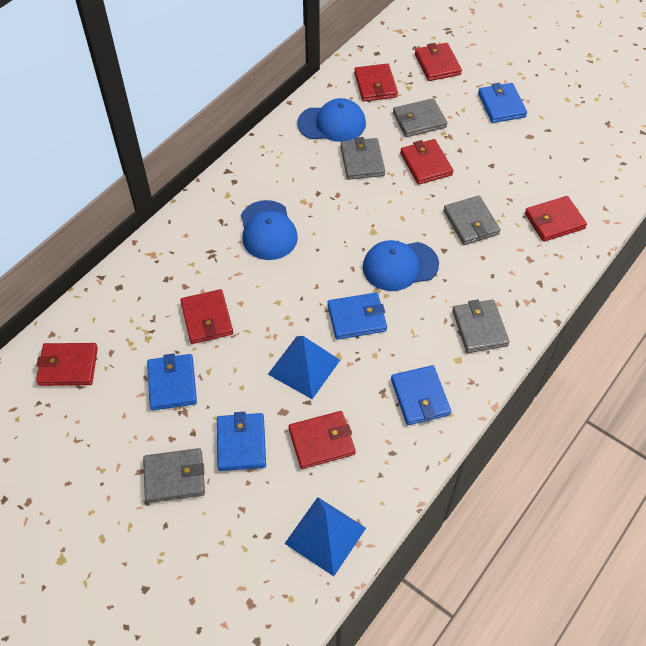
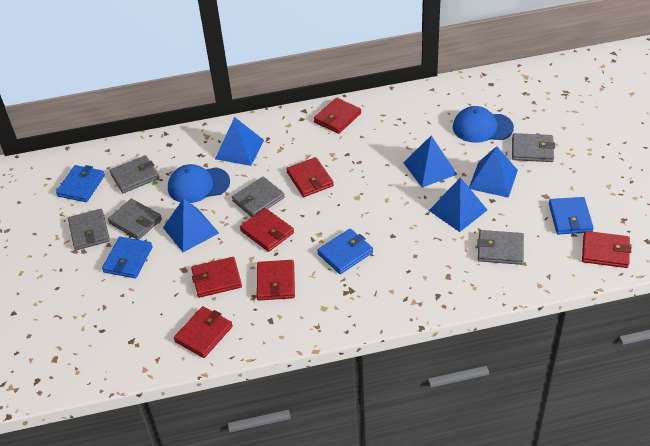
blue cap: [241,200,298,260] [297,98,366,142] [363,240,439,291] = 3 -> [168,164,230,203] [453,106,514,143] = 2
blue pyramid: [268,336,340,399] [284,497,366,576] = 2 -> [163,198,219,252] [215,117,264,166] [403,136,457,187] [429,177,487,232] [469,146,518,198] = 5
blue wallet: [147,354,197,410] [217,412,266,471] [327,292,387,340] [391,365,451,425] [478,83,527,123] = 5 -> [56,165,105,202] [102,237,153,278] [317,229,373,274] [549,197,594,234] = 4
grey wallet: [143,448,205,503] [341,137,385,180] [393,98,447,137] [443,196,501,245] [452,299,510,353] = 5 -> [68,209,110,250] [108,199,162,240] [110,155,159,193] [232,177,285,217] [477,230,524,265] [512,133,555,162] = 6

